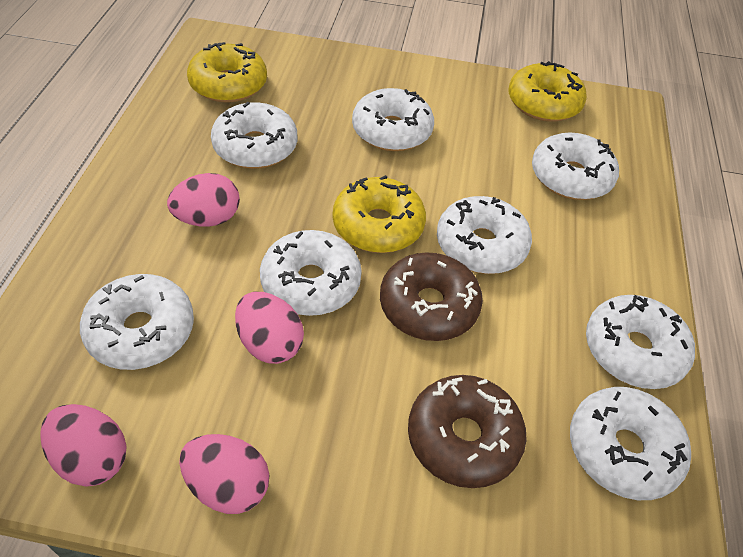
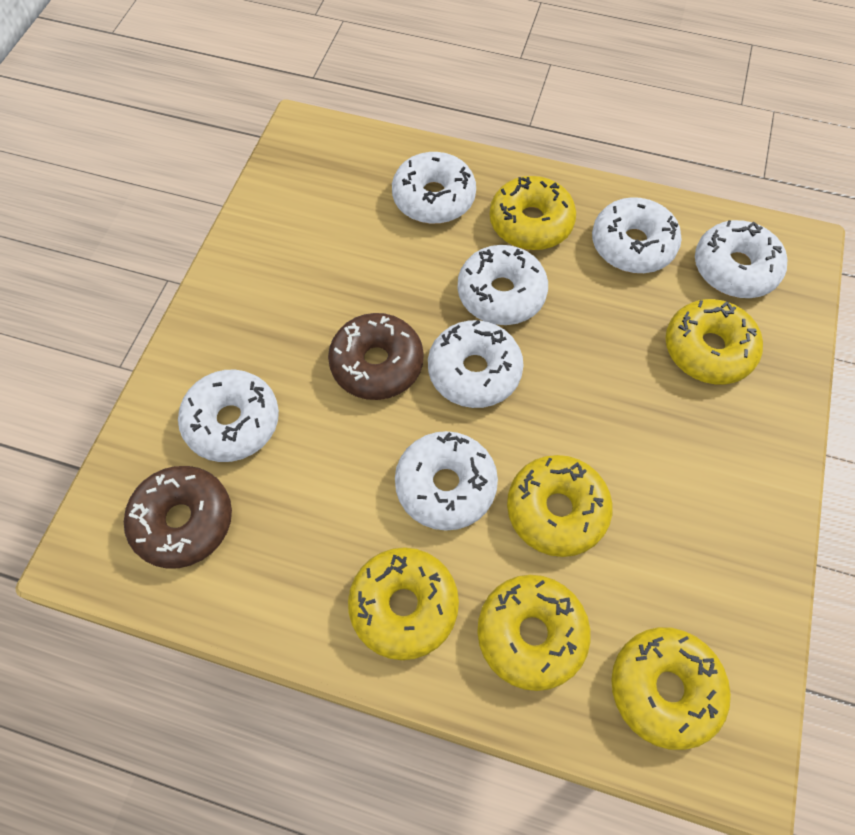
pink egg: [40,404,127,487] [167,173,240,227] [179,434,269,514] [235,292,304,364] = 4 -> none = 0
white donut: [80,274,194,370] [211,102,297,169] [260,230,362,316] [352,88,434,151] [437,196,532,274] [532,133,619,200] [570,387,691,500] [586,295,695,389] = 8 -> [178,370,279,462] [392,152,476,224] [395,431,498,531] [428,320,524,408] [457,245,548,325] [592,197,682,273] [695,220,787,298] = 7
yellow donut: [187,42,267,103] [333,175,426,253] [509,61,587,122] = 3 -> [348,547,459,660] [477,575,591,691] [490,176,576,250] [507,455,613,557] [611,627,731,750] [665,299,763,384] = 6

